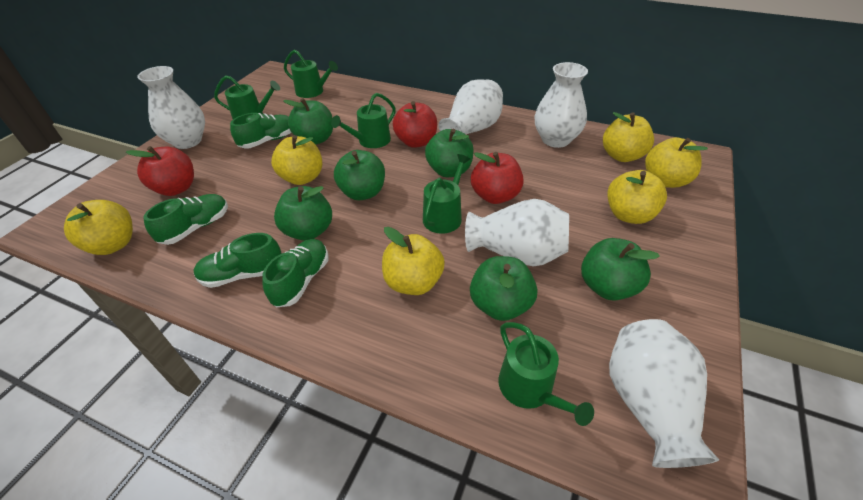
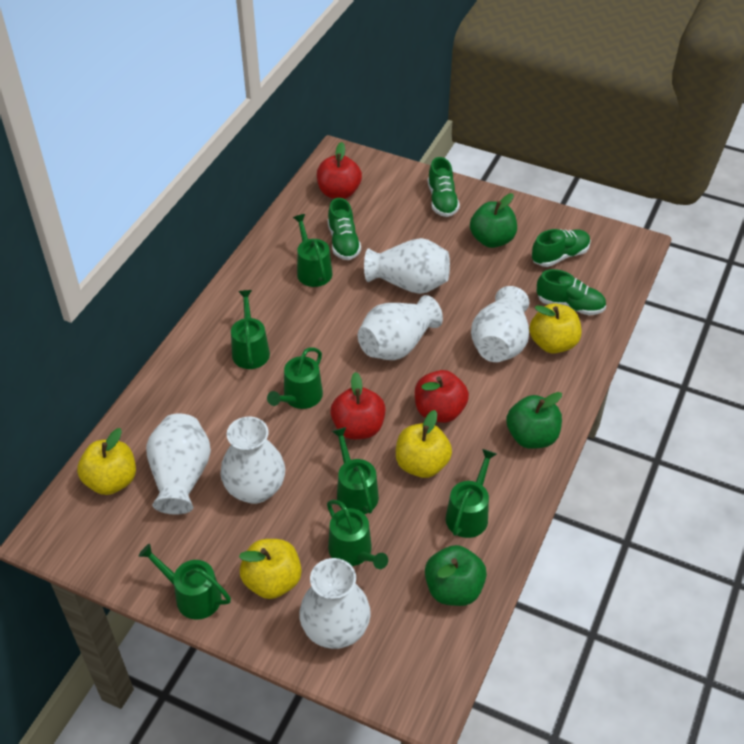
green apple: [274,186,332,241] [283,98,333,145] [334,150,385,200] [425,129,474,177] [470,256,537,321] [581,238,660,301] = 6 -> [425,545,487,606] [470,193,517,248] [506,392,562,449] = 3
green watering can: [214,76,280,119] [284,50,338,98] [331,93,396,148] [423,154,470,234] [498,322,594,426] = 5 -> [139,544,231,620] [231,290,270,369] [267,347,323,409] [293,214,332,287] [327,500,388,569] [332,427,379,514] [446,449,496,538] = 7
white vase: [137,66,205,149] [438,79,503,134] [465,199,569,266] [534,62,588,148] [609,319,719,468] = 5 -> [146,414,211,515] [220,417,285,504] [299,558,371,649] [358,295,443,360] [364,238,450,294] [471,286,529,362] = 6
yellow apple: [64,200,133,255] [271,135,322,185] [382,227,445,295] [603,112,654,162] [607,170,667,224] [645,137,708,188] = 6 -> [77,428,136,495] [239,539,302,599] [396,410,452,478] [529,303,581,354] = 4

